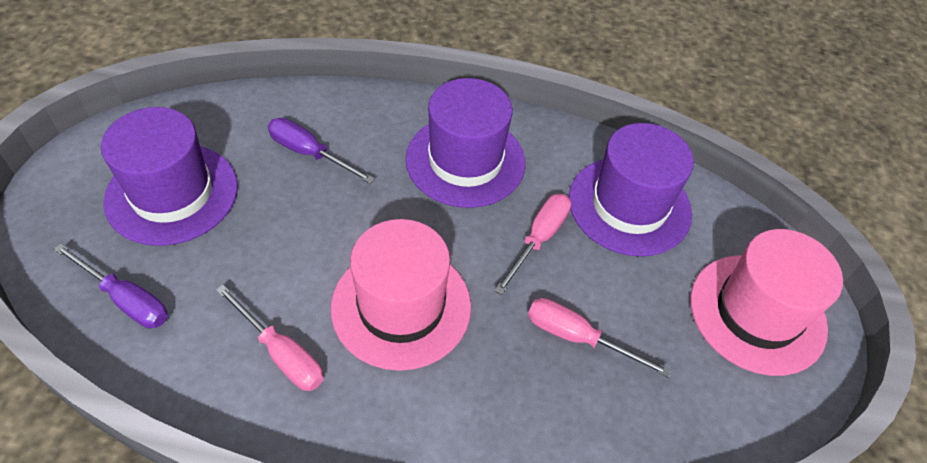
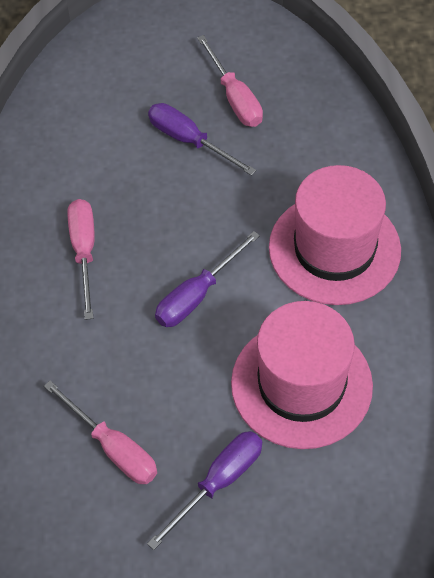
purple hat: [101,107,238,246] [406,78,525,208] [569,123,694,257] = 3 -> none = 0
purple screwdriver: [54,243,168,328] [268,118,375,184] = 2 -> [147,431,262,550] [148,103,256,176] [155,231,260,327] = 3

